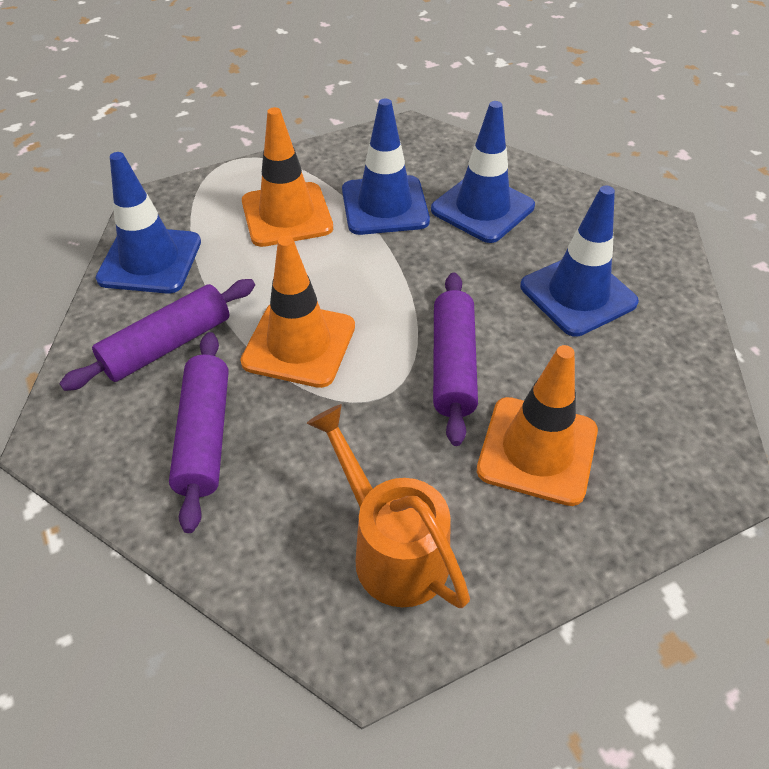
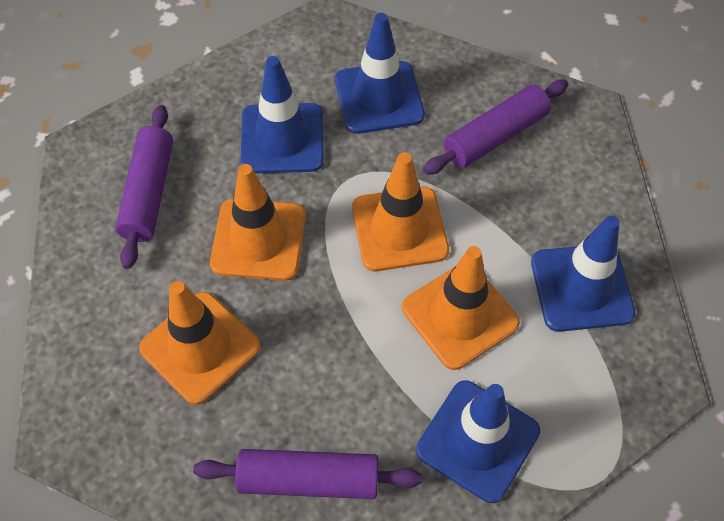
orange traffic cone: [240,236,355,388] [242,107,333,247] [477,345,598,506] = 3 -> [139,281,261,405] [210,164,306,281] [352,152,449,271] [402,246,520,370] = 4
orange watering can: [306,404,470,608] = 1 -> none = 0

